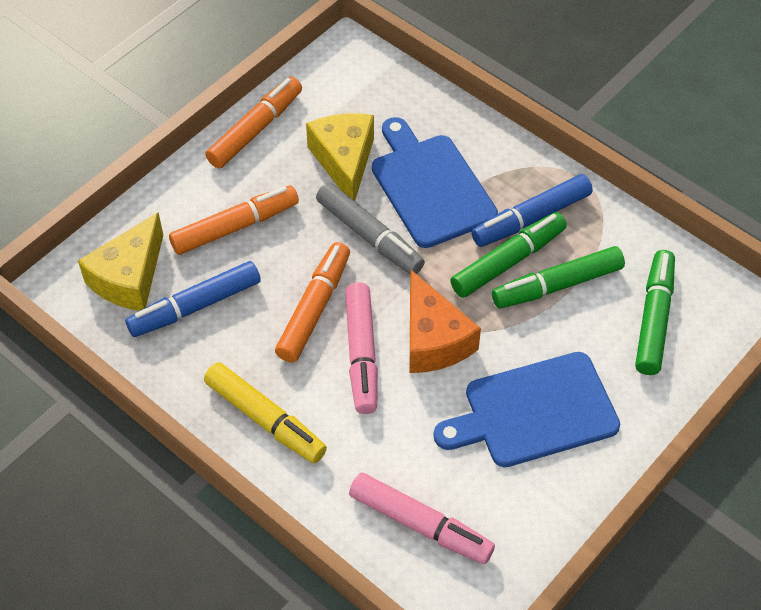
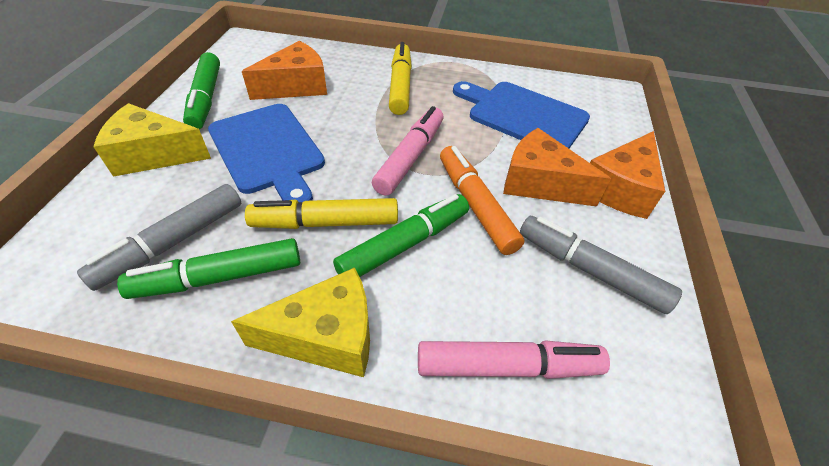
blue marker: [125,261,261,337] [471,174,593,247] = 2 -> none = 0
grey marker: [316,182,425,275] = 1 -> [77,184,241,291] [520,216,682,314] = 2
orange cheese: [410,270,481,373] = 1 -> [242,41,327,100] [503,128,611,207] [590,131,665,219] = 3
orange marker: [169,185,299,255] [205,77,302,168] [275,242,350,362] = 3 -> [440,146,524,255] = 1
yellow marker: [204,362,327,463] = 1 -> [245,198,398,229] [389,42,412,115] = 2

